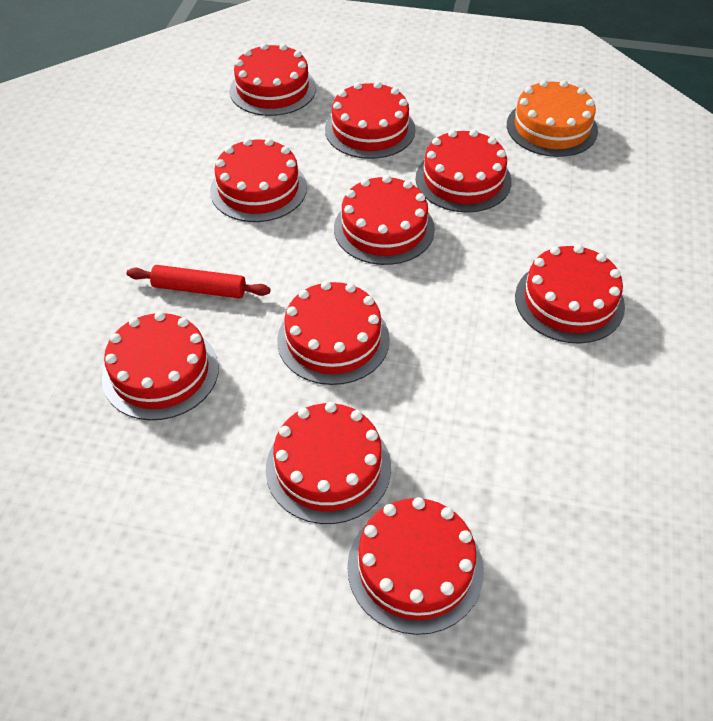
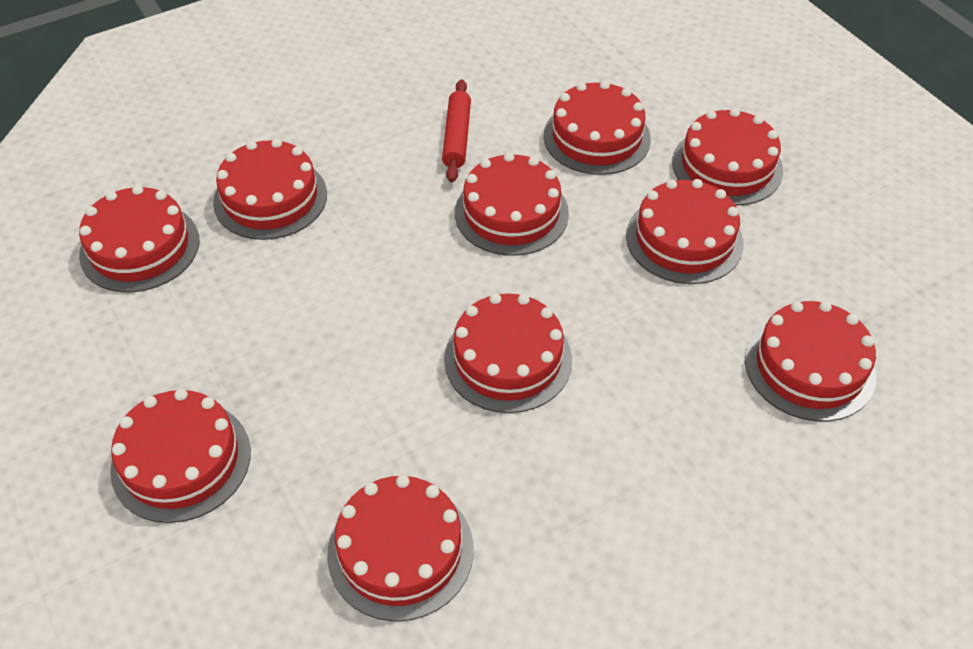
orange cake: [507,80,598,157] = 1 -> none = 0

